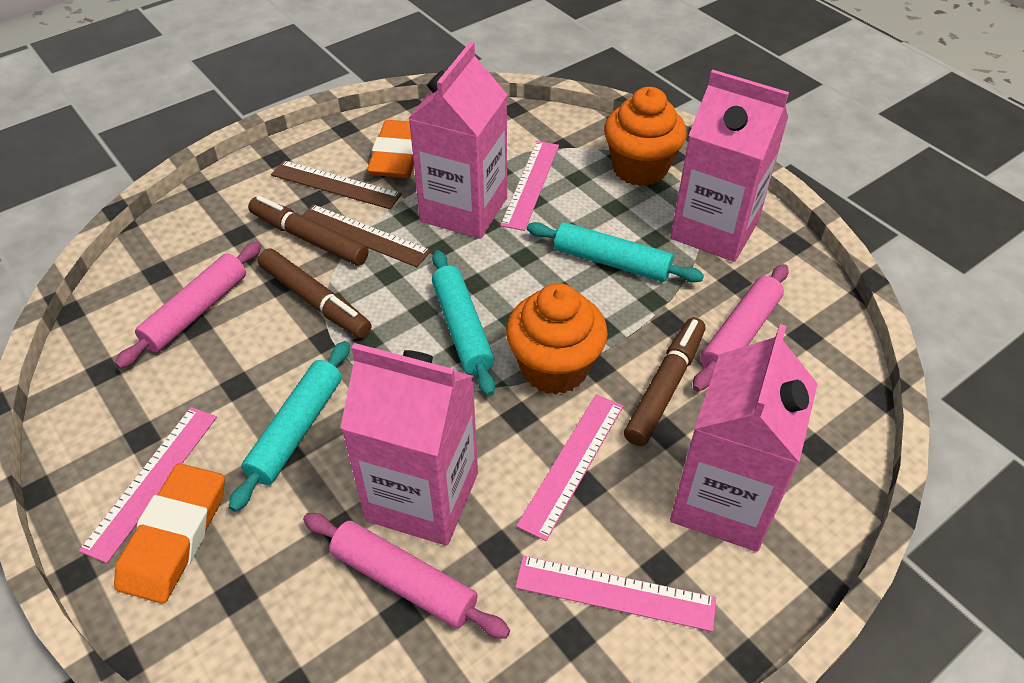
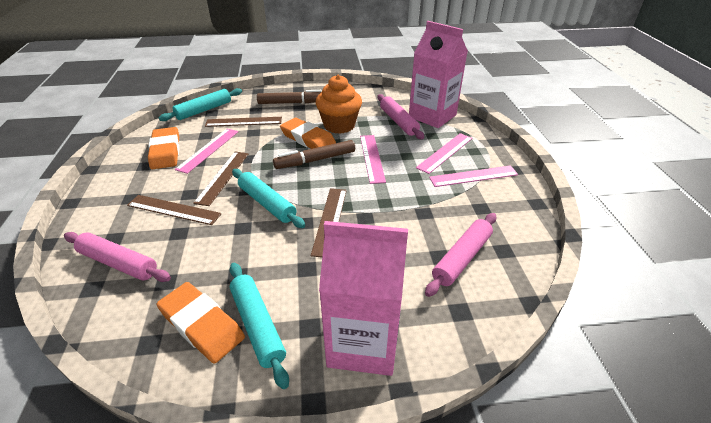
brown marker: [248,196,368,266] [258,248,371,338] [624,317,705,446] = 3 -> [257,90,322,104] [273,140,355,169] = 2
brown ruler: [271,160,402,209] [302,204,431,267] = 2 -> [127,195,221,225] [193,152,249,206] [205,117,282,127] [311,188,347,257] = 4
orange cupcake: [506,283,608,394] [604,87,687,186] = 2 -> [316,75,362,134] = 1
orange eraser: [114,463,225,604] [367,120,414,178] = 2 -> [148,127,180,169] [157,282,245,364] [280,118,336,149] = 3
pink carton: [340,343,478,546] [408,42,507,239] [670,324,818,552] [671,70,789,262] = 4 -> [319,221,408,376] [409,21,468,128] = 2

